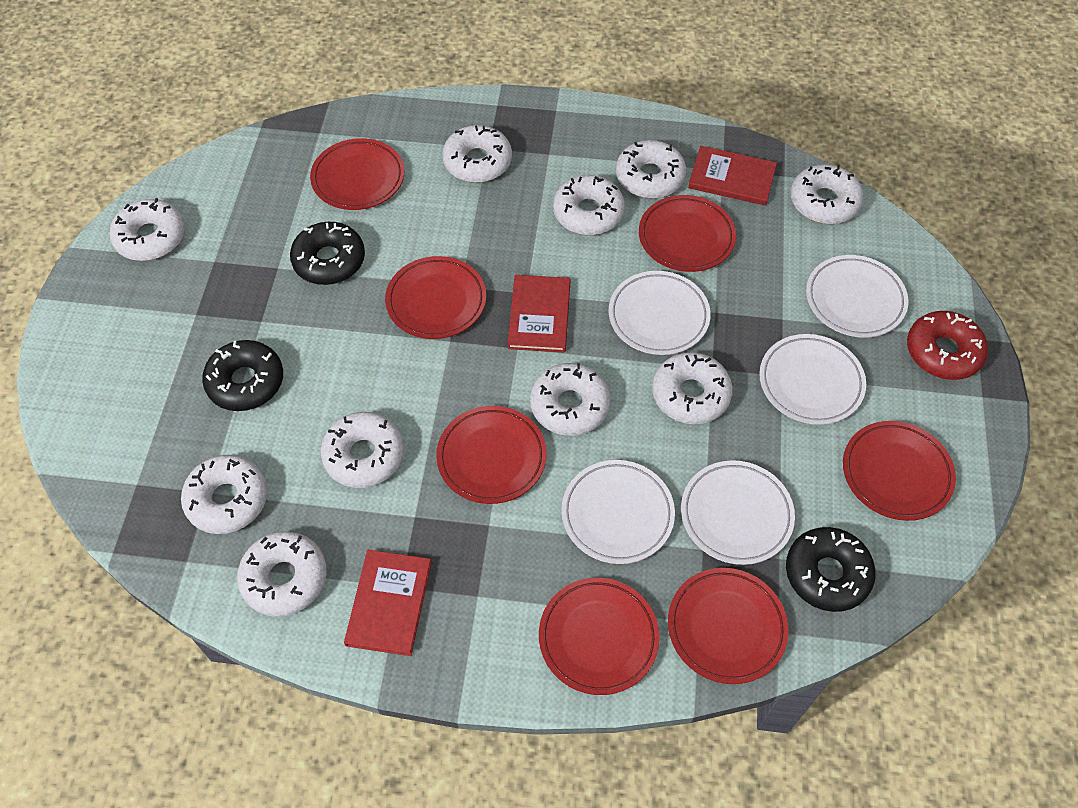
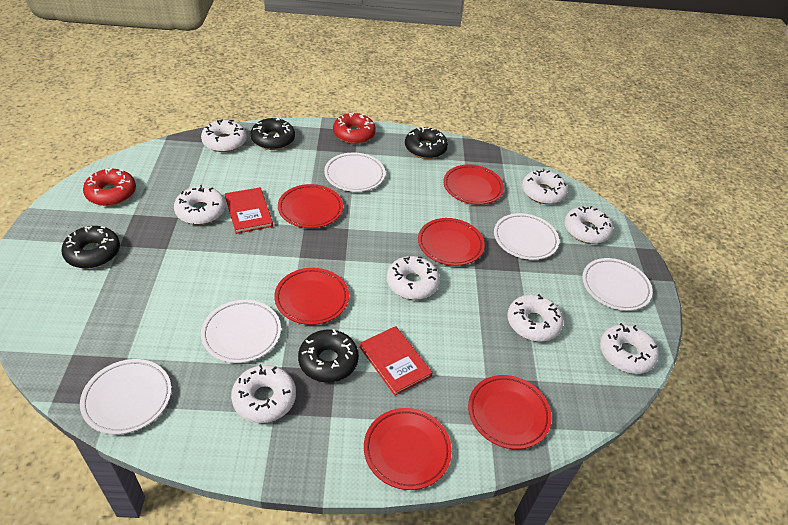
black donut: [202,340,283,411] [290,222,365,285] [786,527,876,612] = 3 -> [61,226,120,269] [251,117,295,150] [298,329,359,382] [405,127,448,159] = 4
red book: [344,550,432,656] [508,275,571,352] [688,146,777,206] = 3 -> [225,187,273,234] [359,326,433,396] = 2
red donut: [907,311,988,380] = 1 -> [83,169,136,206] [333,113,376,144] = 2
red plate: [310,138,404,210] [385,256,486,339] [436,406,547,504] [539,578,659,695] [639,195,736,272] [668,568,789,684] [843,421,956,521] = 7 -> [274,268,349,325] [278,184,343,228] [364,408,452,490] [418,218,485,266] [443,165,504,205] [468,375,552,449] = 6
white donut: [109,198,185,261] [181,455,268,534] [237,531,327,617] [321,412,404,488] [442,125,512,183] [530,363,611,436] [553,175,625,235] [616,140,686,199] [652,352,733,424] [791,164,863,224] = 10 -> [174,185,226,225] [201,120,247,152] [231,364,296,423] [386,256,440,300] [507,294,564,342] [522,169,568,204] [564,206,613,244] [600,323,659,374] = 8

